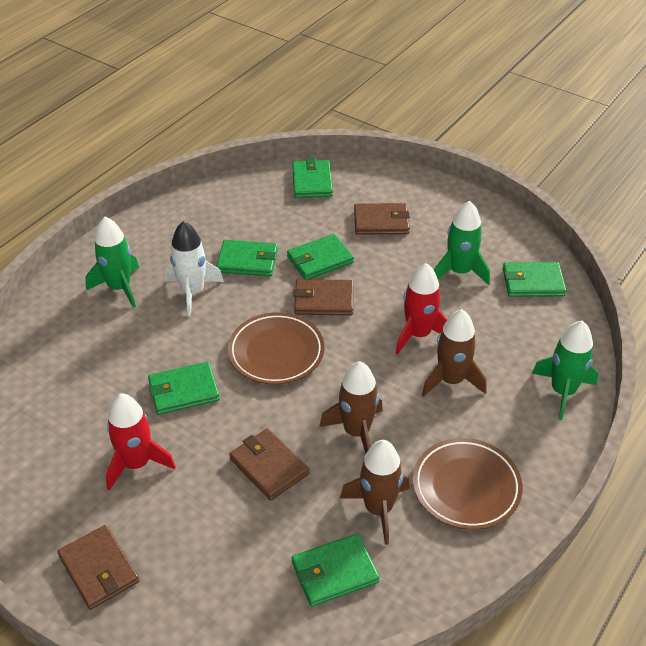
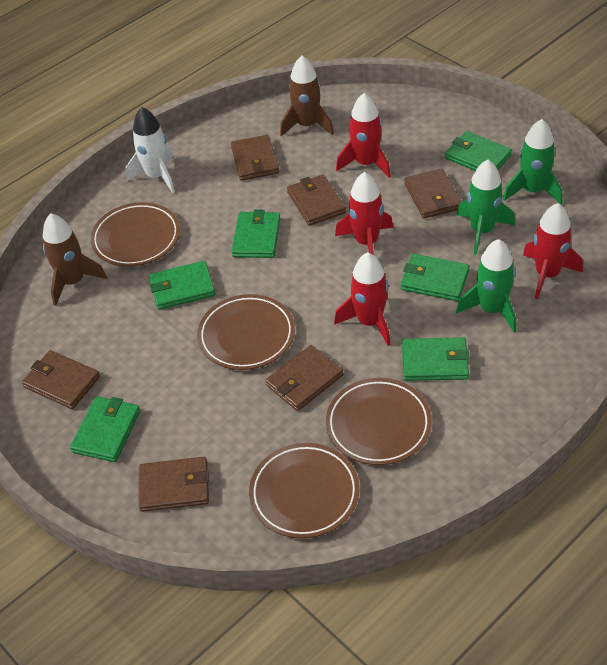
brown plate: [228,312,324,385] [413,438,523,530] = 2 -> [91,202,180,267] [197,294,295,370] [249,443,359,538] [326,378,432,465] = 4
brown rocket: [319,361,383,454] [340,440,410,545] [422,309,487,397] = 3 -> [43,213,107,306] [280,56,334,137] = 2
brown wallet: [57,525,139,610] [229,428,309,501] [293,279,353,315] [354,203,410,235] = 4 -> [22,350,100,409] [138,457,209,512] [231,135,279,181] [265,345,343,411] [287,174,346,226] [404,168,462,219] = 6
red rocket: [106,394,176,491] [396,263,447,354] = 2 -> [334,252,391,346] [335,172,393,255] [336,93,391,178] [523,203,583,299] = 4

